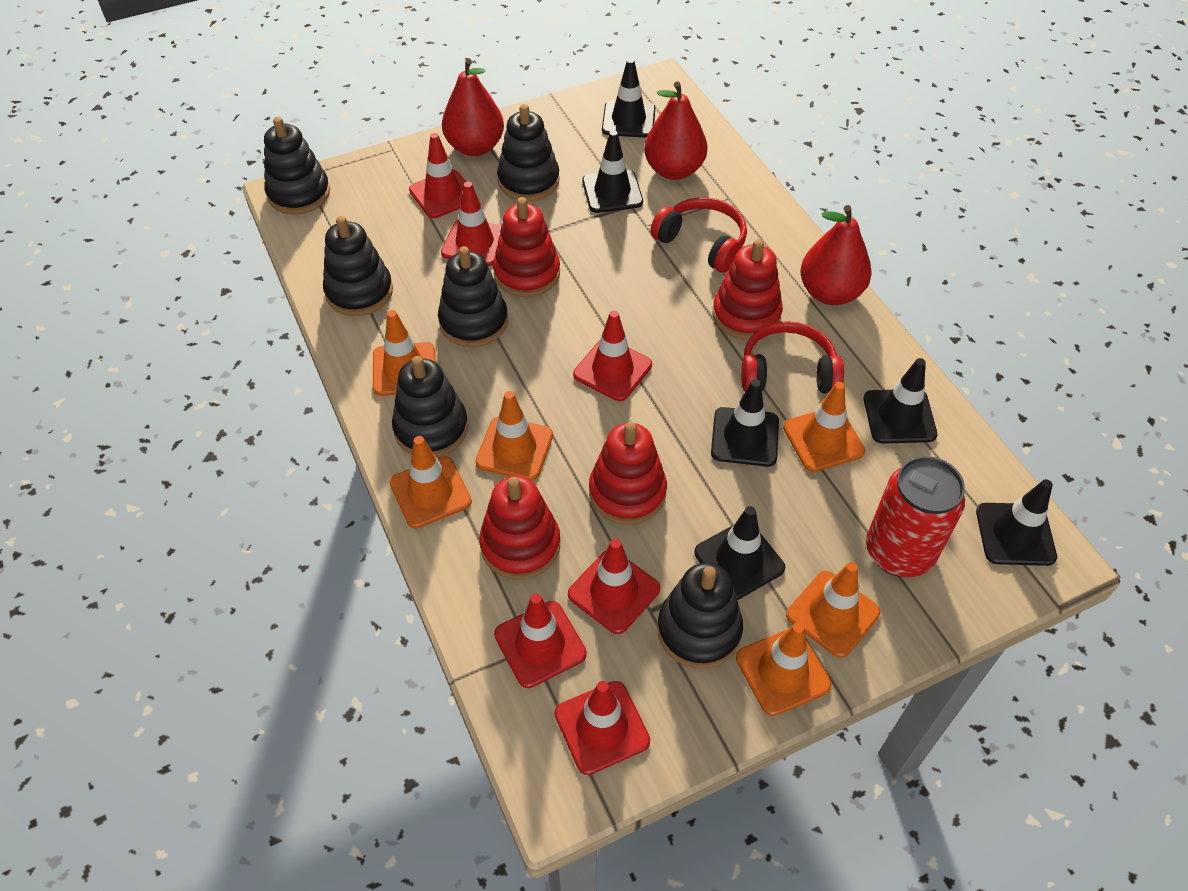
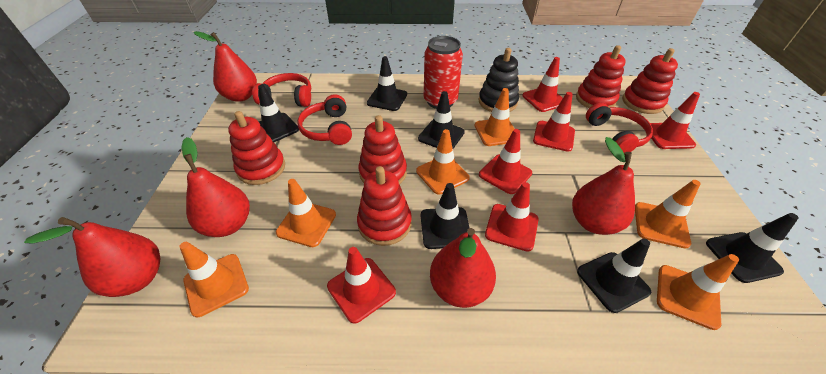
black stacking toy: [264,117,330,215] [323,216,393,316] [392,356,468,457] [438,246,508,347] [497,104,560,201] [657,563,743,669] = 6 -> [479,48,519,112] = 1
red headphones: [650,197,747,273] [741,321,844,394] = 2 -> [253,73,311,107] [297,94,352,145] [586,103,653,153] = 3
red pear: [442,58,504,156] [644,81,707,180] [800,205,872,305] = 3 -> [24,217,161,297] [181,137,250,237] [194,31,257,102] [430,228,496,308] [572,137,635,235] = 5
red stacking toy: [479,476,560,580] [493,197,560,297] [589,422,667,525] [713,239,783,340] = 4 -> [228,111,285,185] [357,166,412,246] [359,115,407,184] [576,45,626,108] [622,48,678,114] = 5

